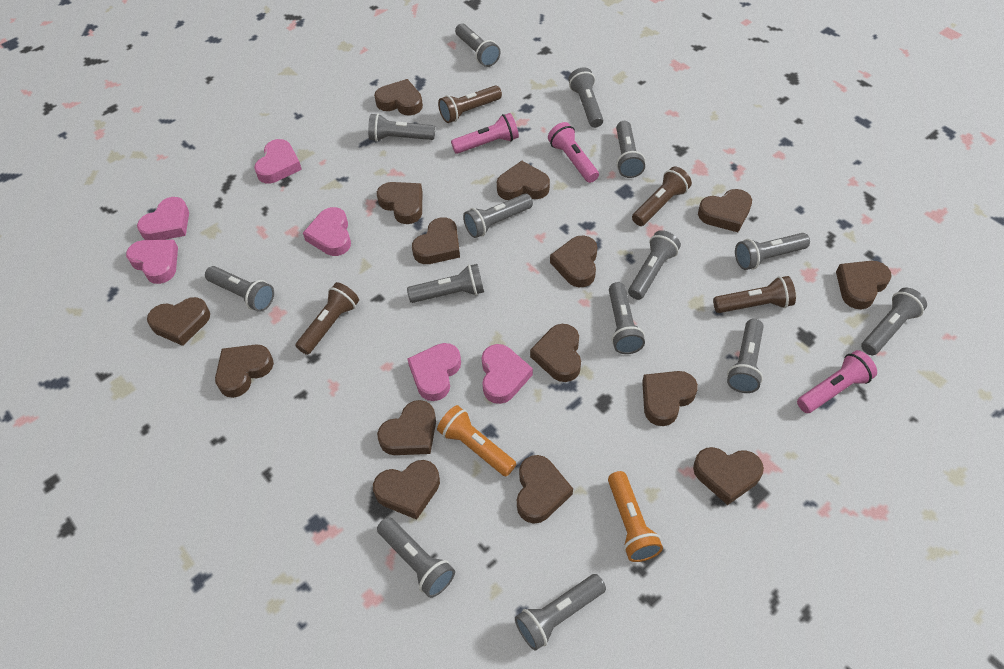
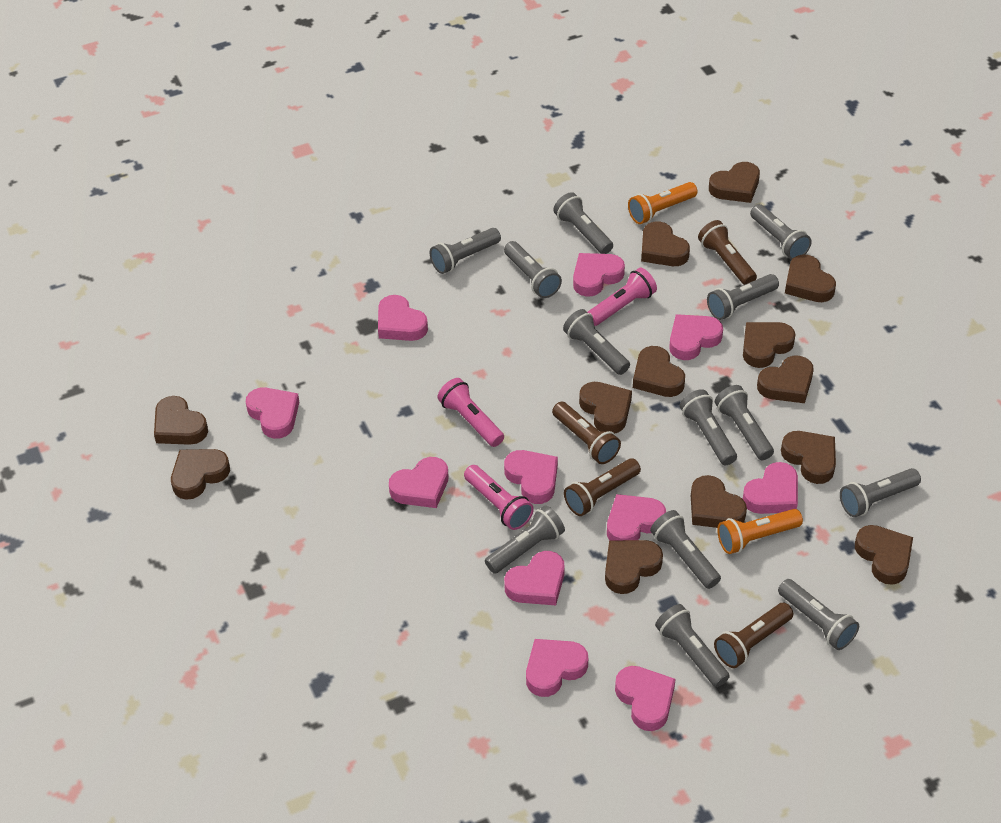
brown heart: [147,297,210,346] [215,344,274,398] [373,460,440,520] [374,79,423,115] [377,182,422,224] [377,400,436,455] [412,217,460,264] [497,161,550,200] [517,455,573,524] [530,324,581,382] [550,235,597,287] [642,371,698,426] [693,447,764,505] [698,189,752,232] [836,261,892,310] = 15 -> [154,396,208,445] [171,449,230,500] [579,382,632,433] [605,540,663,594] [633,346,685,397] [641,221,690,266] [691,475,747,528] [709,162,760,203] [743,322,796,368] [757,355,814,403] [781,431,836,484] [785,254,836,302] [855,525,913,585] = 13
grey flashlight: [205,266,274,312] [368,113,435,142] [377,517,455,598] [407,264,484,303] [455,23,500,67] [463,194,533,238] [515,574,606,651] [568,68,603,128] [609,282,645,354] [616,121,645,178] [628,230,681,300] [727,319,764,393] [735,233,810,270] [861,288,927,355] = 14 -> [430,228,501,274] [485,505,565,574] [504,241,562,298] [553,192,613,254] [563,309,630,375] [650,510,721,589] [655,604,730,687] [680,389,737,465] [707,274,779,320] [715,385,774,460] [750,204,812,260] [778,579,859,650] [840,468,921,517] = 13
pink heart: [126,240,178,284] [137,197,189,240] [254,139,302,183] [303,207,351,256] [407,343,461,401] [482,344,533,404] = 6 -> [246,387,299,439] [378,295,428,341] [389,457,449,508] [504,450,558,504] [504,551,565,605] [526,639,588,697] [573,253,625,297] [607,494,666,541] [615,666,675,731] [669,314,723,360] [743,462,798,514] = 11

